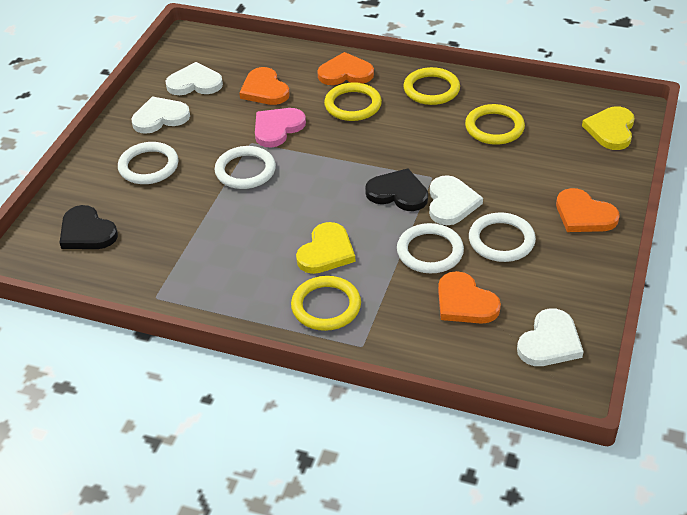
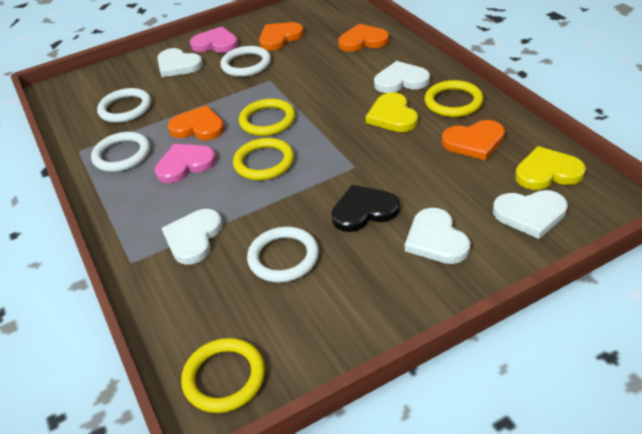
black heart: [60,205,118,249] [365,168,428,211] = 2 -> [331,185,400,232] = 1
pink heart: [255,108,306,148] = 1 -> [155,144,217,183] [190,26,238,53] = 2
white heart: [131,96,190,134] [166,62,223,95] [429,175,483,225] [517,309,584,366] = 4 -> [157,48,203,77] [162,209,223,264] [374,61,430,93] [405,208,470,264] [493,190,568,239] = 5

